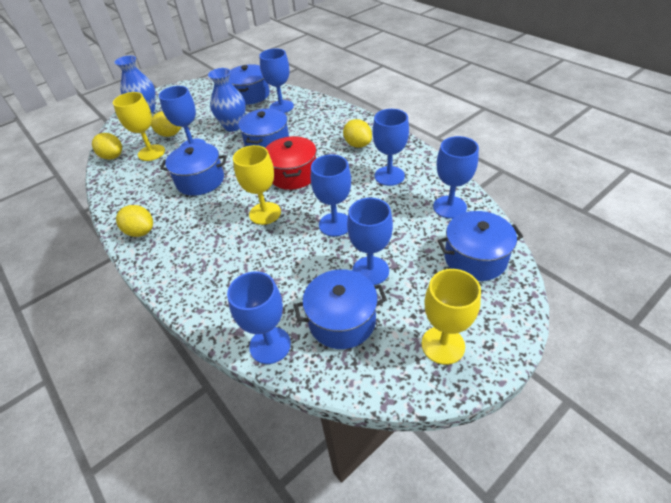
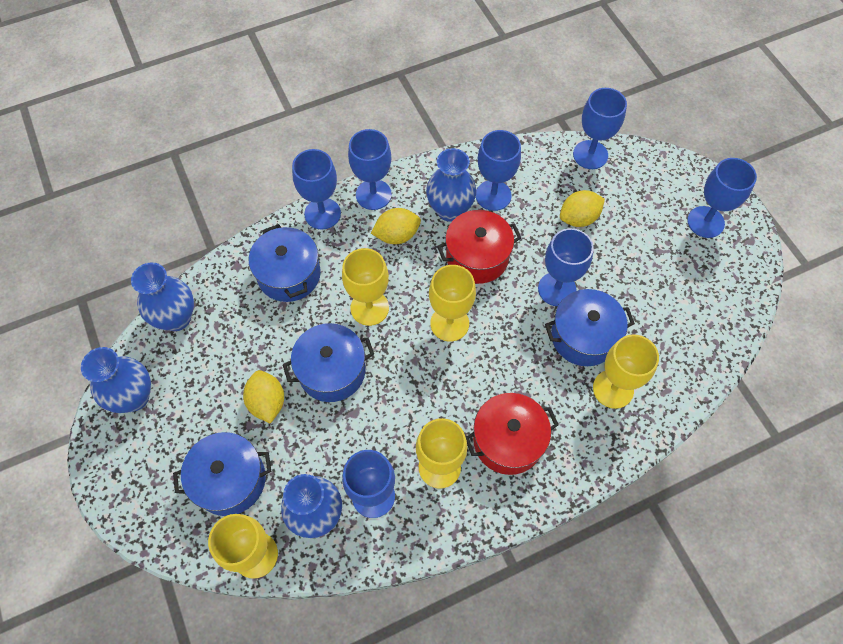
blue pot: [160,143,227,196] [229,64,270,105] [238,108,289,148] [294,269,387,349] [437,211,523,281] = 5 -> [173,432,272,516] [249,224,321,302] [283,323,374,402] [545,289,635,366] = 4
blue vase: [114,55,156,113] [208,68,246,131] = 2 -> [81,347,151,413] [131,262,194,331] [281,474,342,538] [426,148,476,222] = 4
red pot: [266,136,316,190] = 1 -> [437,210,521,284] [466,393,559,475] = 2
yellow goblet: [113,92,165,161] [233,145,281,225] [421,269,481,365] = 3 -> [208,514,278,579] [342,248,389,326] [416,418,467,489] [429,265,476,342] [593,334,659,409] = 5
yellow lemon: [92,133,122,160] [116,205,153,237] [151,111,182,137] [343,119,372,148] = 4 -> [243,370,284,424] [371,208,421,244] [560,190,605,227] = 3

